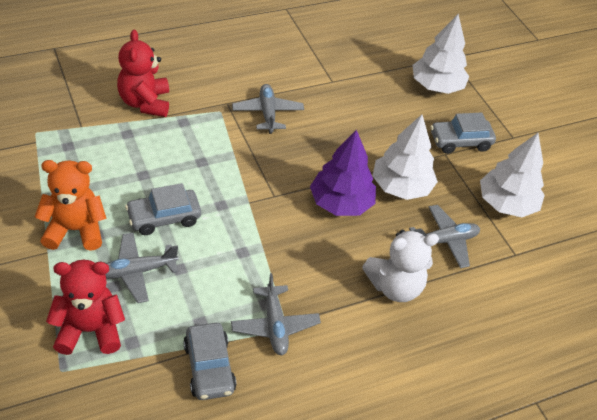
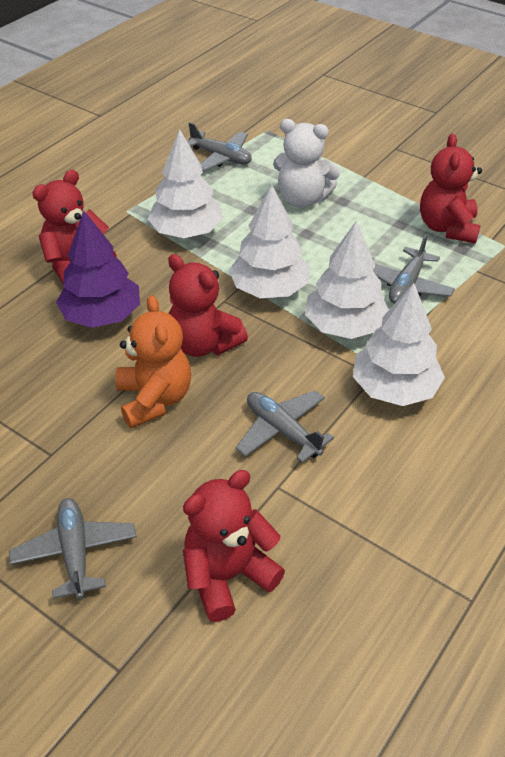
grey car: [125,183,201,235] [183,323,236,400] [430,112,496,154] = 3 -> none = 0
red teddy bear: [46,260,125,355] [117,30,169,117] = 2 -> [32,170,117,285] [168,254,248,357] [183,470,285,622] [420,134,482,244] = 4
white tree: [373,115,438,200] [413,14,469,94] [480,133,545,217] = 3 -> [148,129,223,238] [229,185,309,298] [305,221,389,339] [353,283,445,406] = 4

